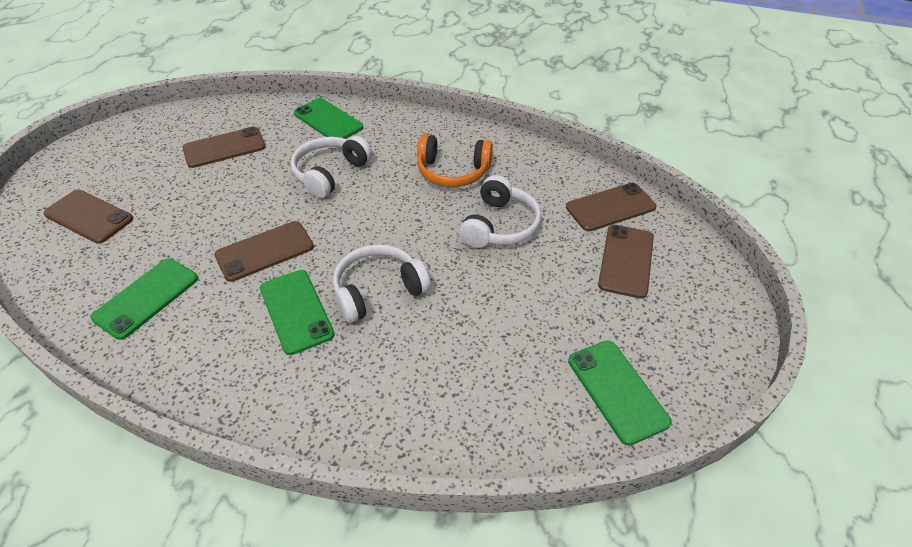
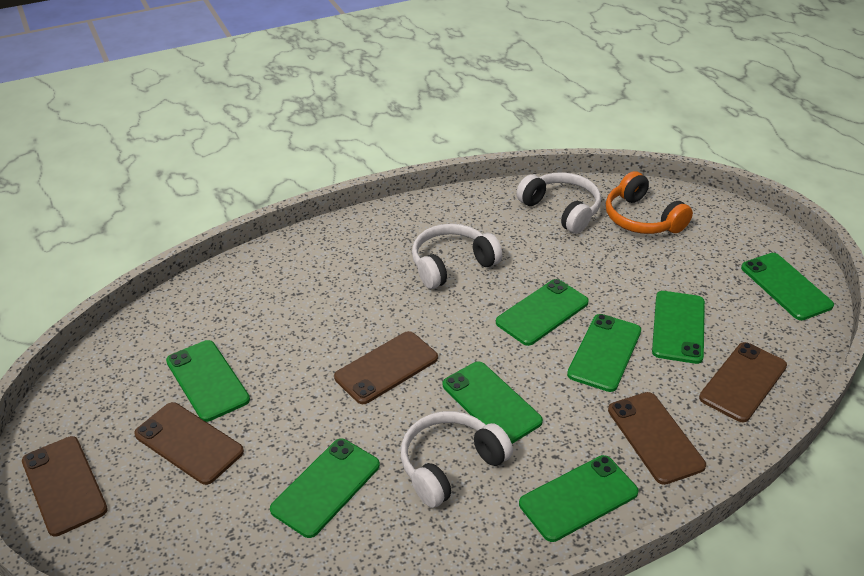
green phone: [91,259,198,340] [260,270,335,355] [294,98,364,139] [568,341,671,446] = 4 -> [166,340,250,422] [270,439,380,538] [443,361,543,444] [496,279,589,346] [519,455,639,542] [567,314,641,392] [652,291,705,364] [741,253,834,320] = 8

